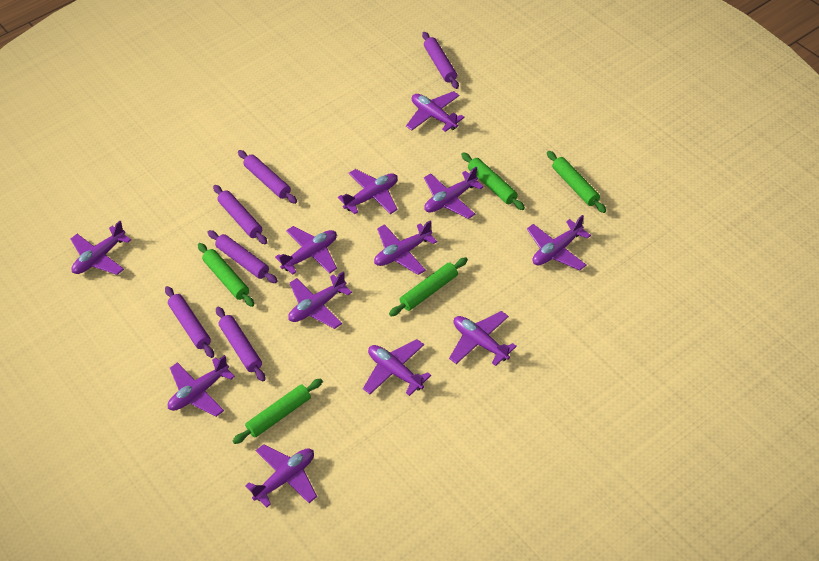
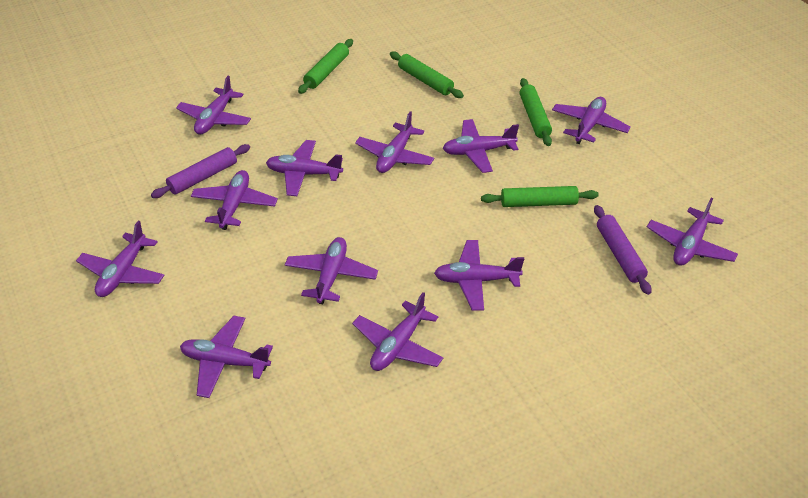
green rolling pin: [198,243,254,307] [233,378,323,444] [389,257,468,317] [461,152,525,210] [547,151,606,213] = 5 -> [298,39,353,94] [390,51,464,98] [481,186,599,207] [519,78,552,146] = 4
purple rolling pin: [165,286,214,358] [207,230,278,283] [213,185,267,244] [216,307,265,382] [238,150,297,204] [422,32,459,89] = 6 -> [151,144,250,198] [594,205,651,295] = 2

